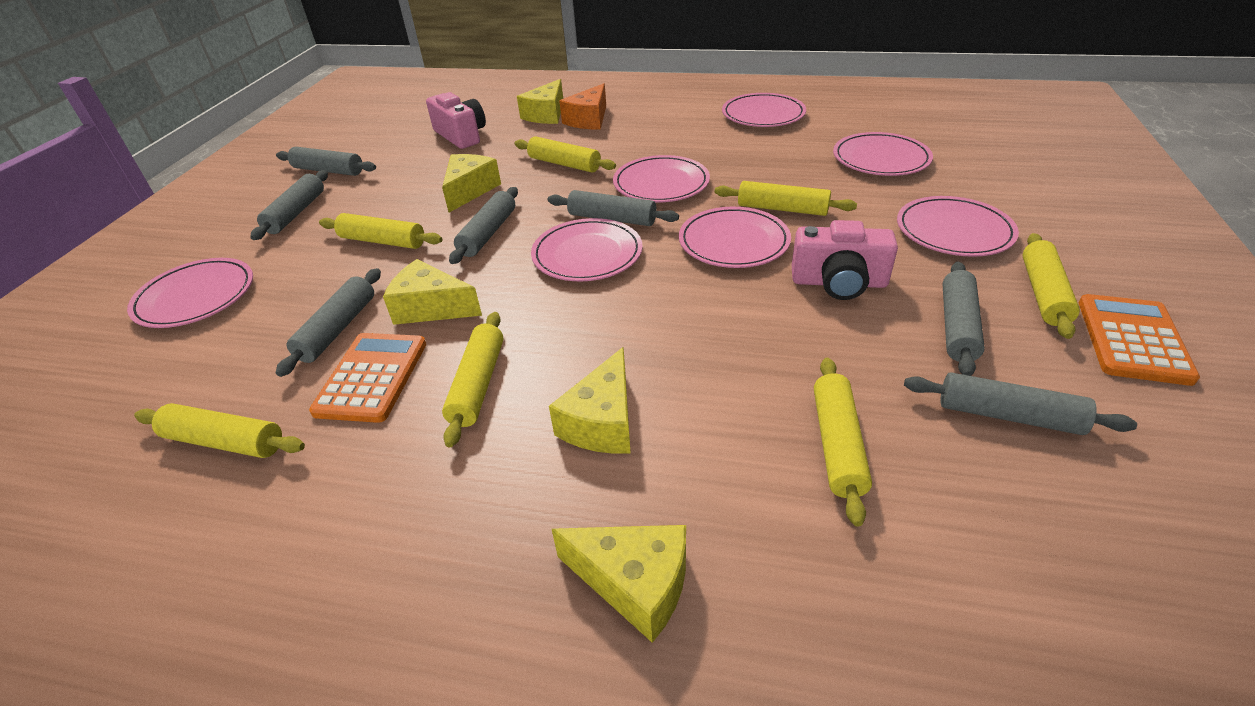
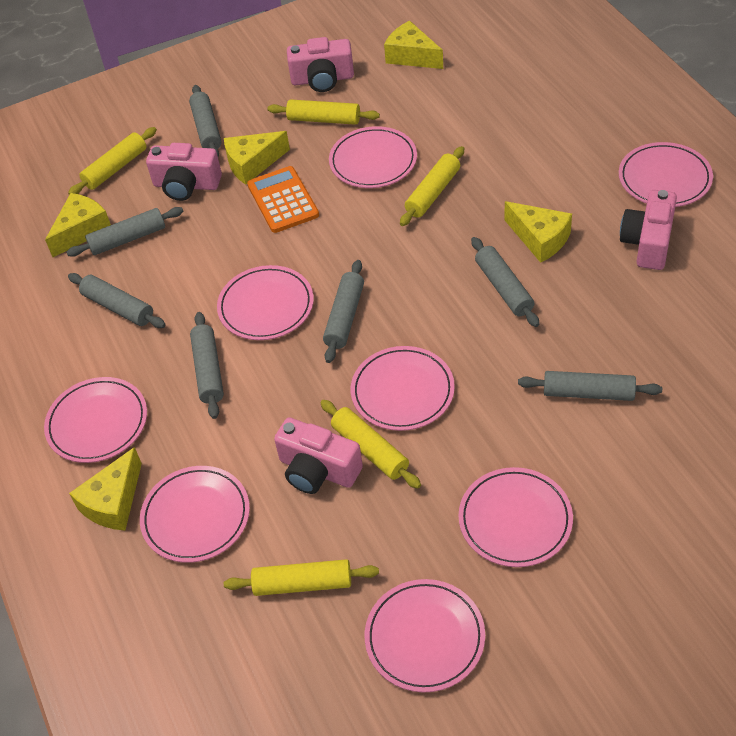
orange calculator: [309,333,426,423] [1079,294,1200,386] = 2 -> [247,166,319,233] = 1
orange cheese: [559,83,606,130] = 1 -> none = 0
pink camera: [426,92,486,149] [792,220,898,300] = 2 -> [146,143,222,201] [274,418,363,494] [287,37,354,92] [620,190,677,270] = 4
pink plate: [127,258,253,328] [531,218,643,281] [613,155,710,202] [679,207,791,268] [722,93,806,127] [833,132,933,176] [897,196,1019,257] = 7 -> [44,377,147,463] [140,466,250,563] [217,265,314,340] [329,126,417,188] [351,346,455,431] [365,579,485,692] [458,467,573,567] [619,142,713,207] = 8
yellow rolling pin: [134,403,305,458] [319,213,442,249] [442,312,504,447] [514,136,616,173] [715,181,857,216] [814,358,872,527] [1023,233,1080,339] = 7 -> [68,127,157,195] [224,559,379,596] [267,99,380,125] [320,400,421,489] [400,146,464,226] = 5

